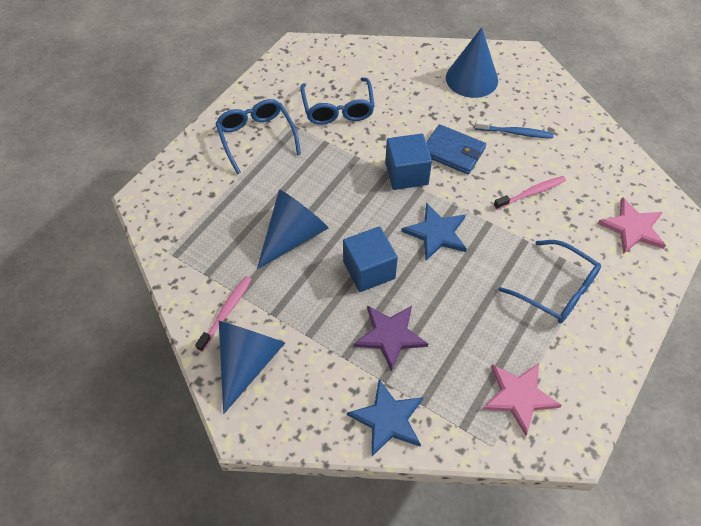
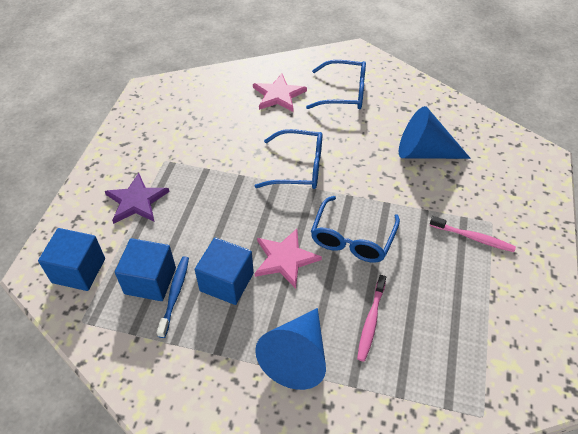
blue cone: [219,321,285,414] [257,189,328,269] [446,27,498,98] = 3 -> [255,308,326,390] [399,106,471,159] = 2
blue cube: [343,226,398,292] [385,133,432,190] = 2 -> [38,228,105,291] [115,238,176,301] [195,238,254,305] = 3
blue star: [347,380,423,456] [401,203,467,260] = 2 -> none = 0
blue wallet: [426,124,486,175] = 1 -> none = 0

